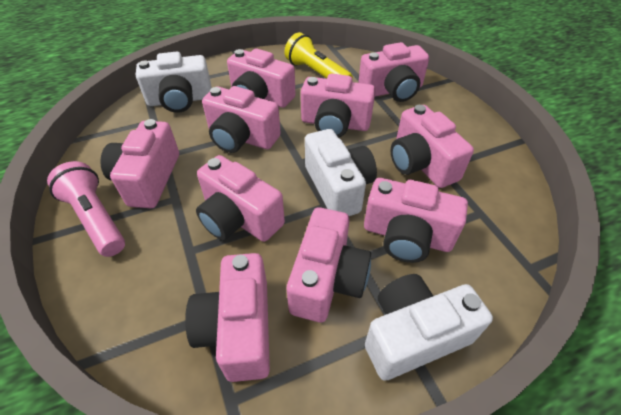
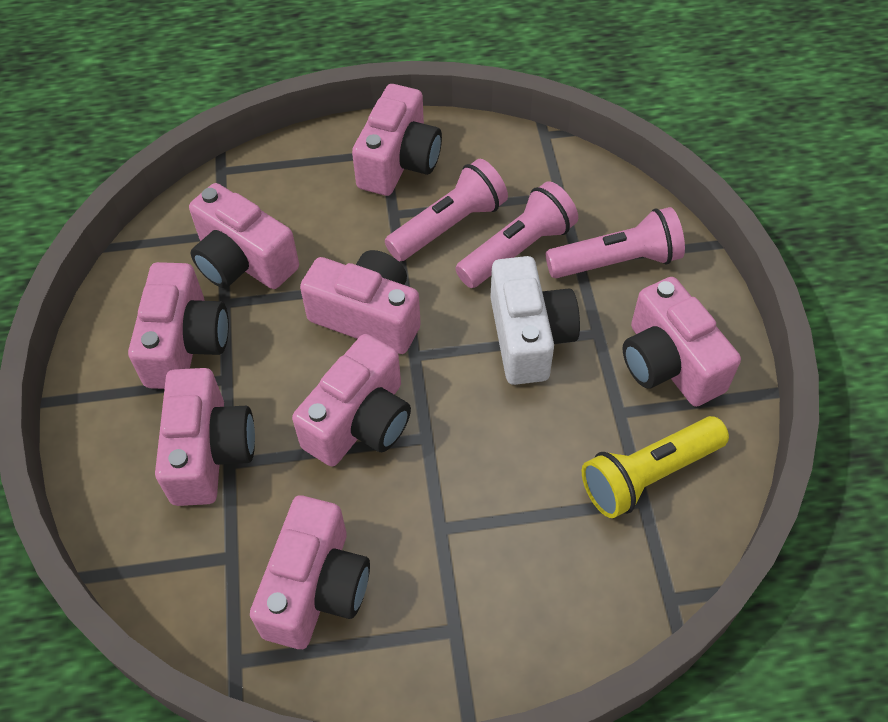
pink camera: [100,119,179,208] [185,253,270,382] [196,155,285,242] [202,86,281,153] [227,48,295,108] [287,207,371,322] [301,74,376,138] [358,42,429,102] [364,178,468,263] [391,105,474,188] = 10 -> [128,262,229,389] [155,368,255,506] [189,183,299,289] [250,495,370,649] [292,334,411,467] [300,250,421,354] [352,84,442,196] [623,277,741,407] = 8
pink flashlight: [47,161,125,257] = 1 -> [385,159,508,261] [456,181,578,288] [546,207,685,278] = 3
white camera: [136,51,212,113] [305,129,377,216] [365,274,493,381] = 3 -> [490,256,580,385] = 1

